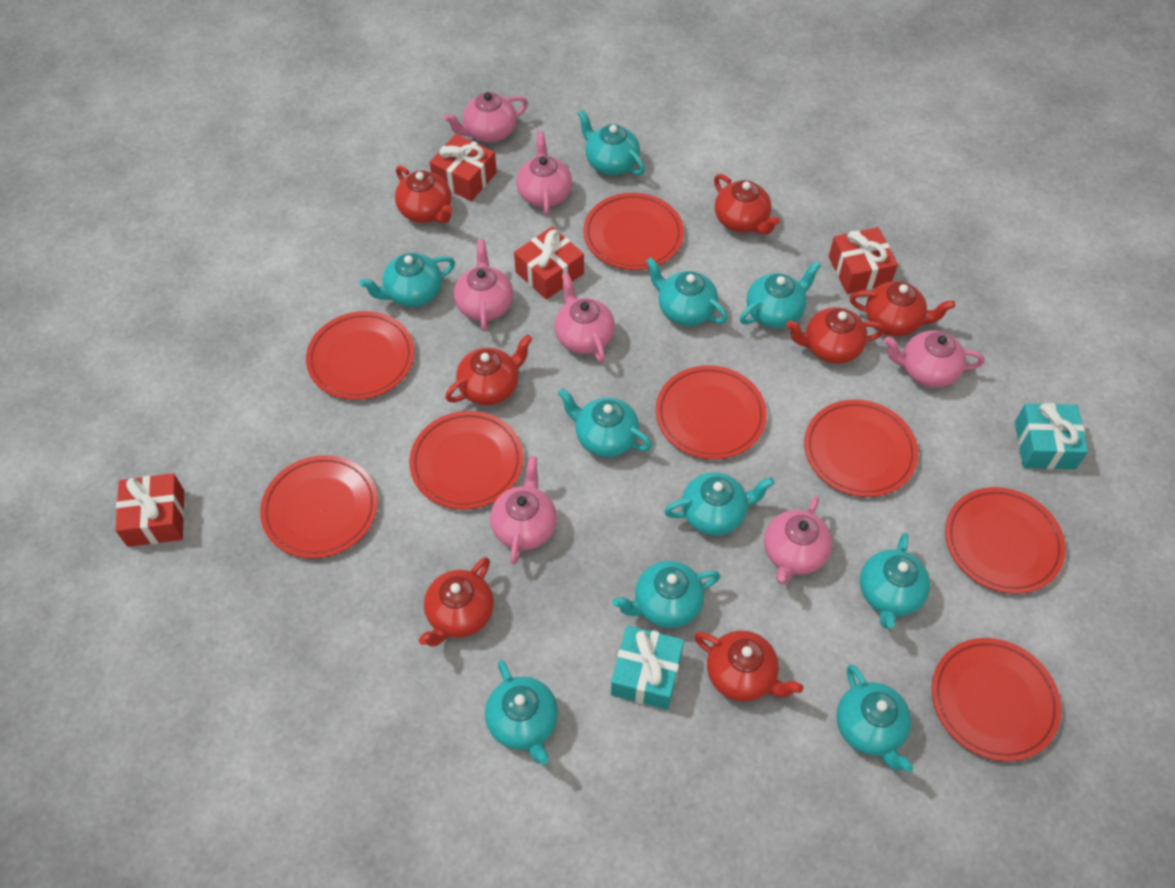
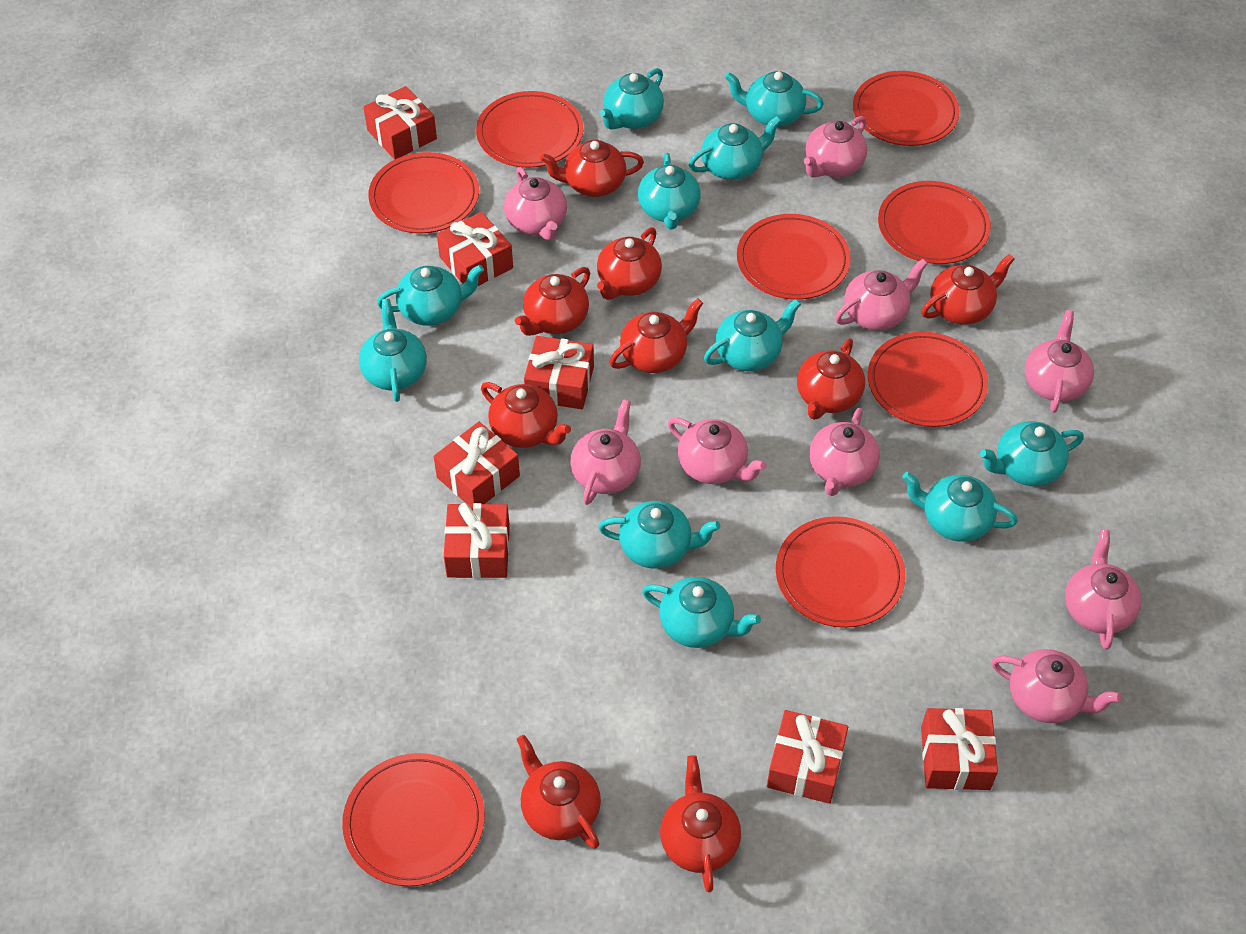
pink teapot: [444,92,528,143] [454,240,513,332] [490,456,557,565] [516,132,572,216] [554,273,615,362] [764,496,832,584] [884,331,984,388] = 7 -> [504,167,567,240] [570,399,641,505] [668,417,766,484] [804,116,867,177] [809,408,880,496] [835,259,928,330] [992,649,1121,723] [1025,310,1094,413] [1065,530,1142,650] = 9
red gift: [115,473,184,547] [429,134,497,201] [514,227,584,300] [829,227,898,294] = 4 -> [364,86,437,160] [434,422,520,504] [437,212,513,287] [444,503,510,578] [524,336,594,409] [767,710,848,804] [921,708,998,790] = 7
red teapot: [395,166,453,223] [419,557,494,647] [445,335,532,405] [694,631,803,702] [714,174,780,235] [786,307,885,364] [850,281,955,336] = 7 -> [481,382,571,448] [515,267,590,336] [517,735,601,849] [540,140,644,197] [597,227,662,300] [609,299,703,373] [660,755,741,892] [797,338,865,420] [922,254,1015,325] = 9
turquoise gift: [611,625,684,710] [1015,403,1088,469] = 2 -> none = 0
turquoise teapot: [360,253,455,307] [485,660,558,765] [558,388,652,457] [578,109,645,175] [613,561,720,628] [646,258,728,326] [664,472,774,536] [740,261,821,328] [836,665,913,773] [860,533,930,629] = 10 -> [359,299,427,402] [377,265,484,326] [598,501,720,569] [599,68,664,130] [638,153,701,229] [642,577,761,648] [689,116,781,180] [704,299,801,371] [725,71,824,127] [902,472,1017,542] [980,421,1084,486] = 11

